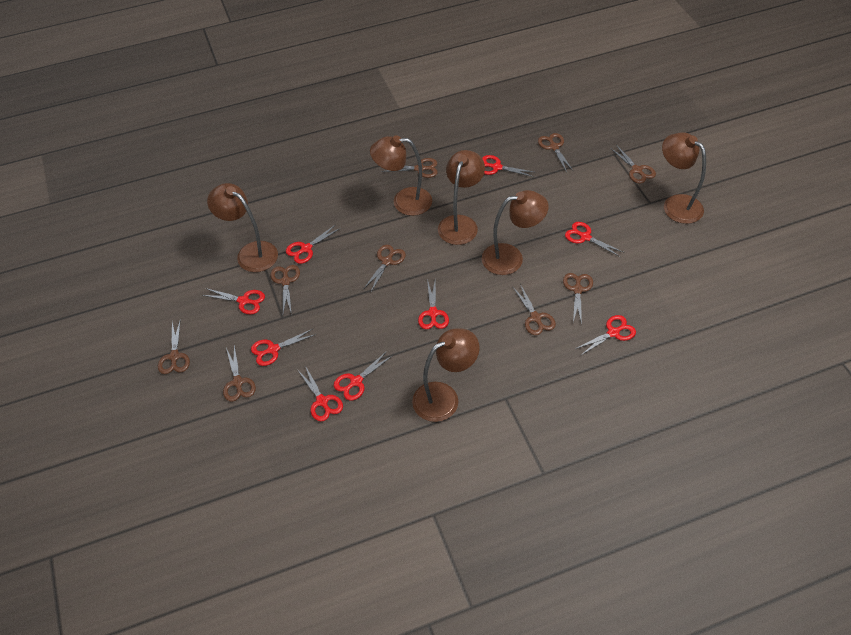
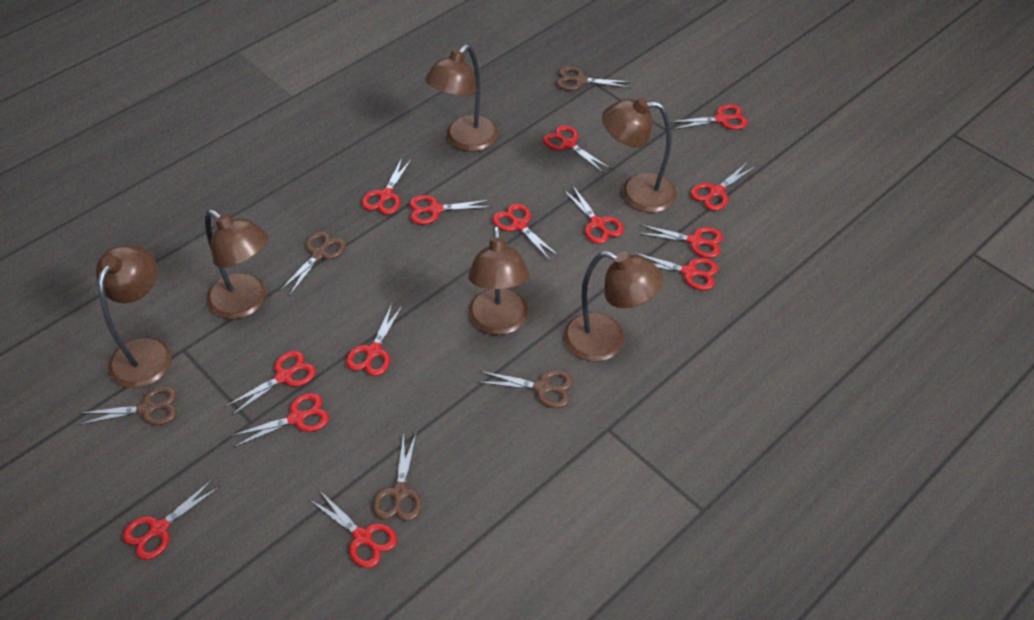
brown scissors: [158,319,190,374] [223,345,256,402] [270,265,300,315] [364,245,406,292] [381,158,438,178] [513,284,556,335] [538,133,573,172] [563,273,593,325] [610,145,656,184] = 9 -> [79,386,177,425] [280,231,346,296] [373,432,422,521] [478,370,573,408] [557,67,631,90] = 5
red scissors: [202,288,265,314] [251,329,316,366] [286,224,341,264] [298,366,343,421] [334,351,392,401] [418,279,449,329] [482,155,534,177] [565,222,623,257] [575,315,636,356] = 9 -> [122,479,221,560] [225,351,316,415] [231,393,329,447] [310,490,397,568] [346,304,403,376] [362,158,412,215] [409,195,491,225] [492,203,559,260] [543,125,611,173] [564,185,624,244] [634,253,718,290] [637,225,723,258] [670,104,748,130] [690,163,756,211] = 14

